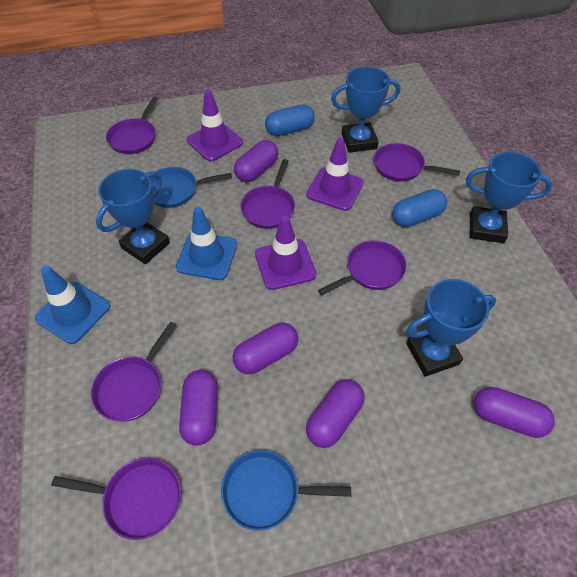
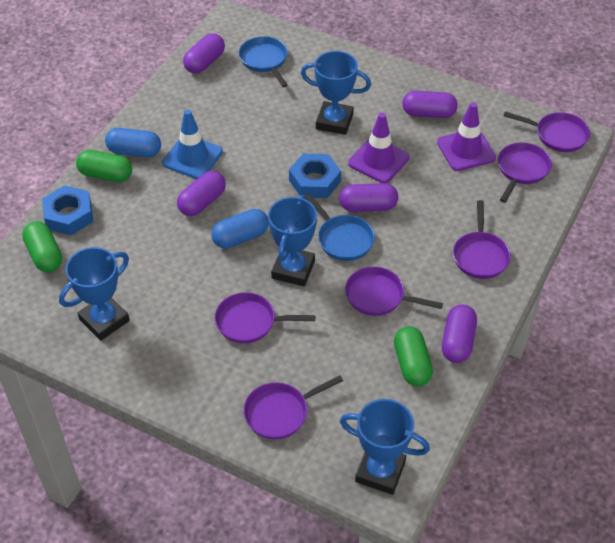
blue nut: none = 0 -> [42,185,94,235] [289,154,341,198] = 2
blue traffic cone: [35,266,110,344] [176,207,237,280] = 2 -> [162,110,223,179] = 1
green capsule: none = 0 -> [22,221,62,272] [76,150,132,182] [394,326,433,386] = 3
purple traffic cone: [187,90,243,161] [255,216,317,290] [306,138,364,211] = 3 -> [348,113,409,183] [437,102,496,171] = 2

